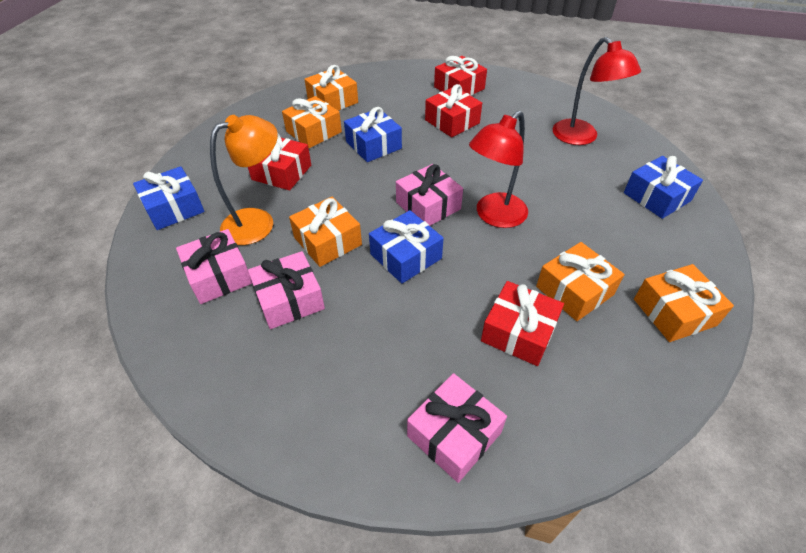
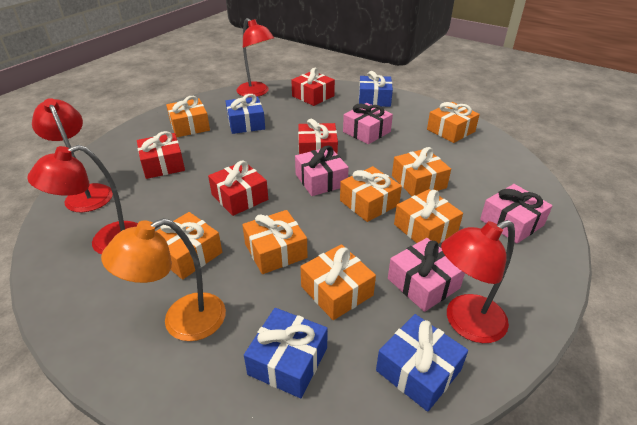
orange gift: [282,96,342,148] [289,197,362,267] [304,65,358,111] [536,242,625,321] [634,264,734,342] = 5 -> [156,212,222,280] [166,96,210,137] [242,210,307,274] [301,244,376,320] [340,166,402,222] [392,147,451,196] [394,189,463,244] [427,102,480,143] = 8
red lamp: [469,111,528,228] [553,37,641,145] = 2 -> [27,145,138,254] [32,98,113,212] [236,18,274,97] [441,220,515,343] = 4

